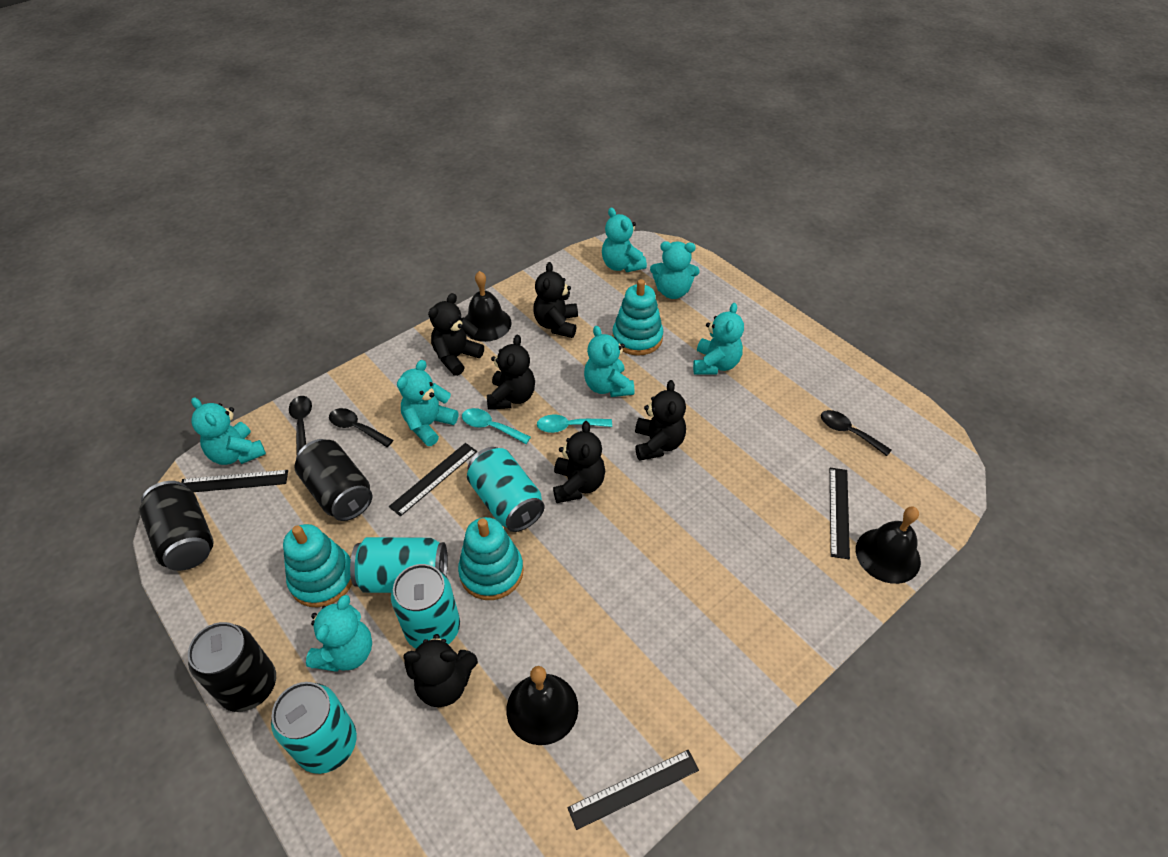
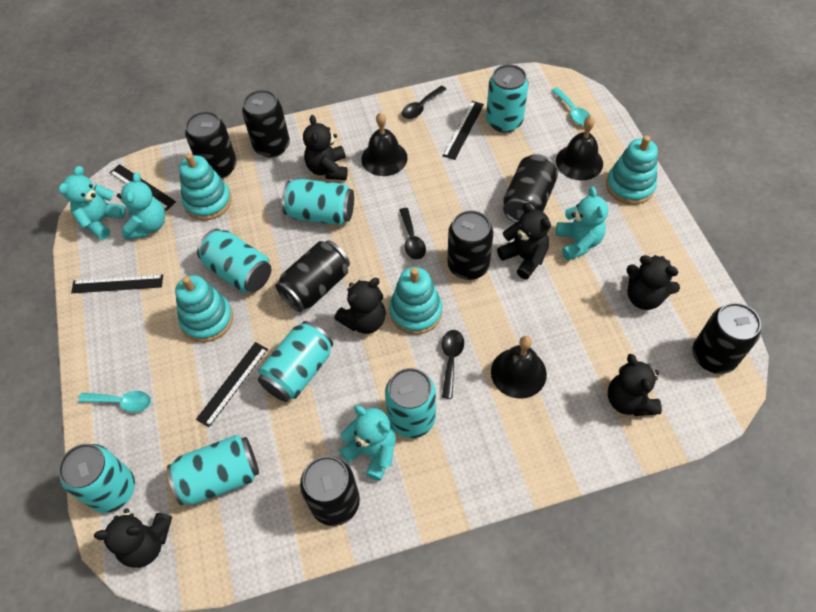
black can: [139,481,214,571] [188,622,276,712] [294,439,372,521] = 3 -> [185,111,237,178] [242,90,290,157] [275,240,350,312] [300,456,360,526] [448,210,494,280] [503,154,558,223] [693,303,761,374] = 7
turquoise can: [271,682,357,774] [350,537,448,593] [391,564,460,649] [467,447,545,532] = 4 -> [58,444,135,513] [167,435,259,505] [197,229,271,293] [258,321,333,402] [282,178,354,225] [385,368,436,438] [486,64,529,133] = 7
turquoise stacking toy: [283,524,352,608] [458,517,524,600] [612,279,663,356] = 3 -> [175,275,233,342] [179,153,232,220] [389,267,442,335] [606,136,658,205] = 4
turquoise teddy bear: [191,397,266,465] [306,595,372,672] [397,360,458,446] [584,326,634,397] [602,208,647,272] [650,241,700,299] [693,303,744,375] = 7 -> [59,166,126,240] [117,172,165,240] [339,405,396,481] [556,187,608,261] = 4

